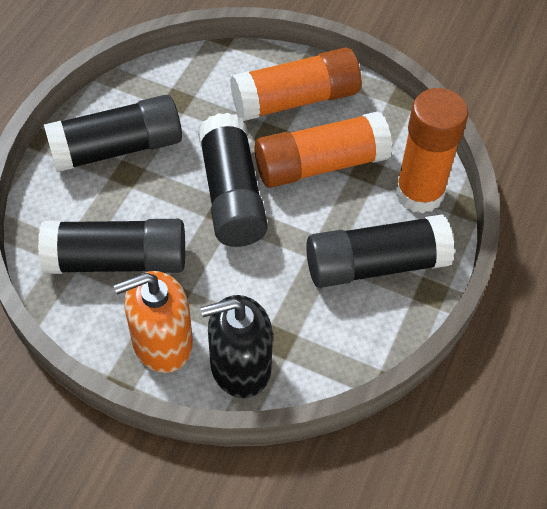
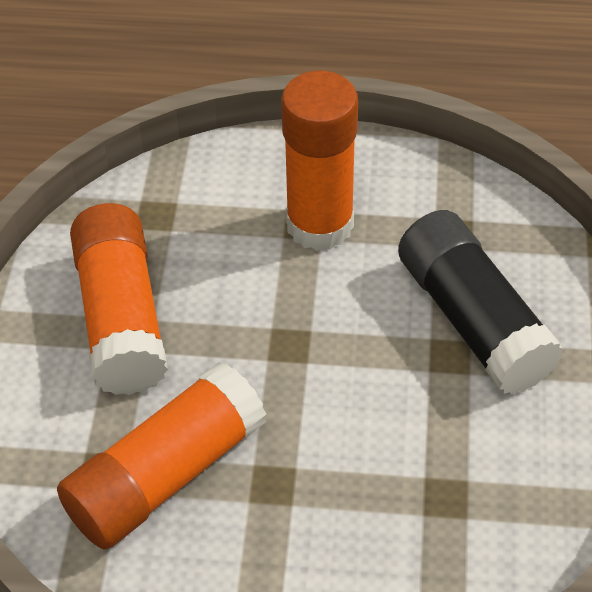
black glue stick: [38,219,185,274] [44,95,182,172] [198,113,268,247] [306,215,455,288] = 4 -> [398,210,563,395] = 1
black soap dispenser: [201,295,273,398] = 1 -> none = 0
orange soap dispenser: [114,271,193,373] = 1 -> none = 0

